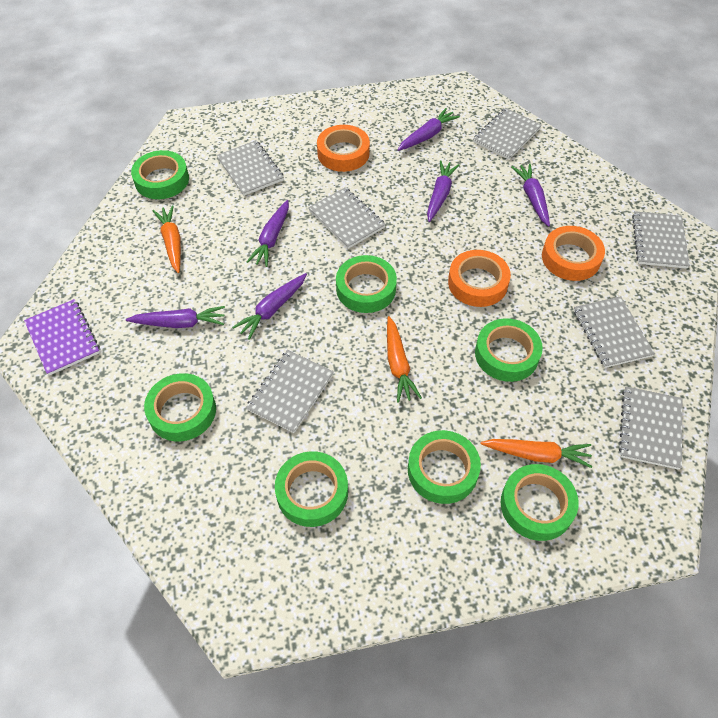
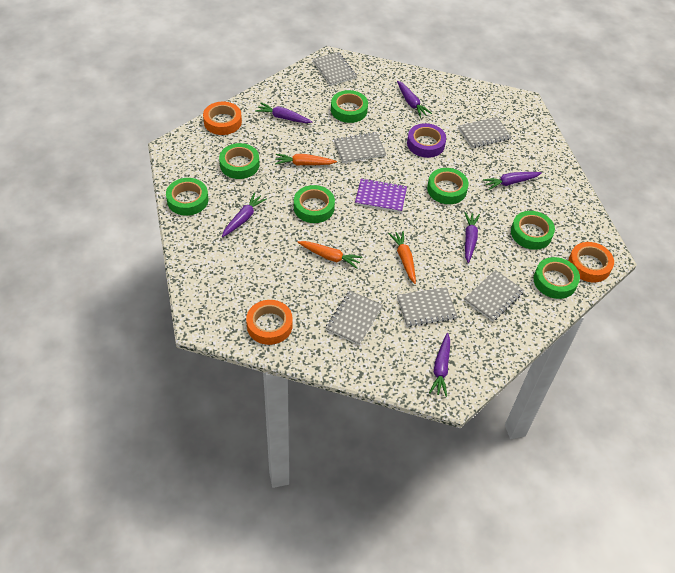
grey notebook: [217,140,284,196] [246,350,334,433] [308,187,386,249] [473,108,542,160] [574,296,655,368] [619,386,682,470] [632,211,690,269] = 7 -> [312,52,357,86] [325,291,383,345] [334,132,386,163] [397,287,458,327] [458,117,511,148] [464,270,524,322] = 6
purple tape: none = 0 -> [407,123,446,158] = 1

